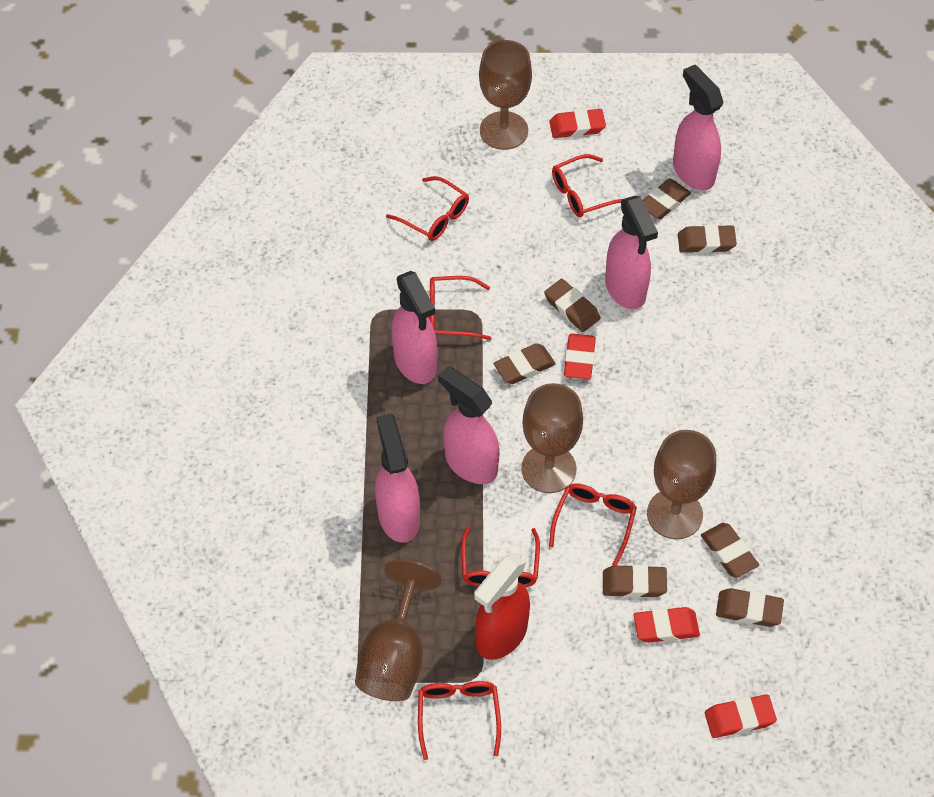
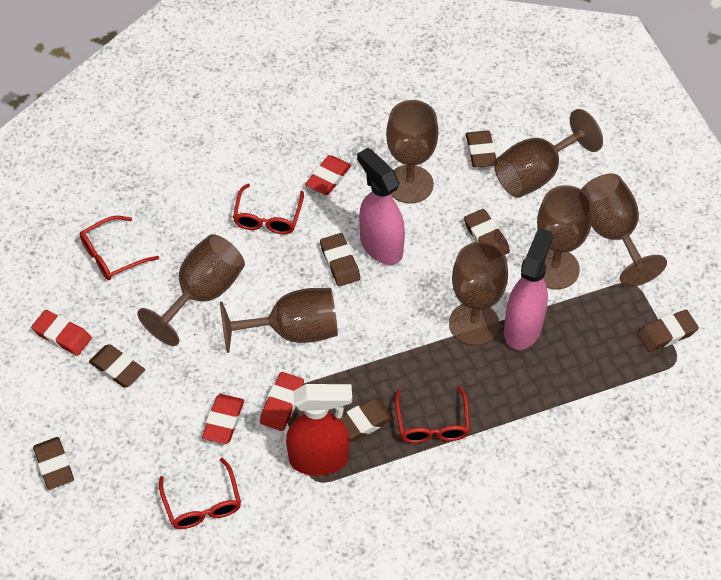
brown goblet: [355,559,441,701] [479,40,532,150] [521,383,583,493] [647,430,716,539] = 4 -> [137,234,245,346] [220,288,338,353] [386,100,438,204] [449,241,508,346] [494,109,603,198] [537,185,593,289] [581,173,667,287] = 7
pink spray bottle: [375,414,420,543] [392,271,437,384] [438,366,499,484] [605,196,658,310] [673,65,723,190] = 5 -> [357,148,405,265] [504,228,553,350] = 2
red glasses: [386,176,469,241] [418,681,501,760] [430,276,491,340] [461,526,540,587] [549,484,637,566] [552,154,622,217] = 6 -> [80,216,159,280] [159,458,241,529] [233,184,304,234] [395,386,470,443] = 4

